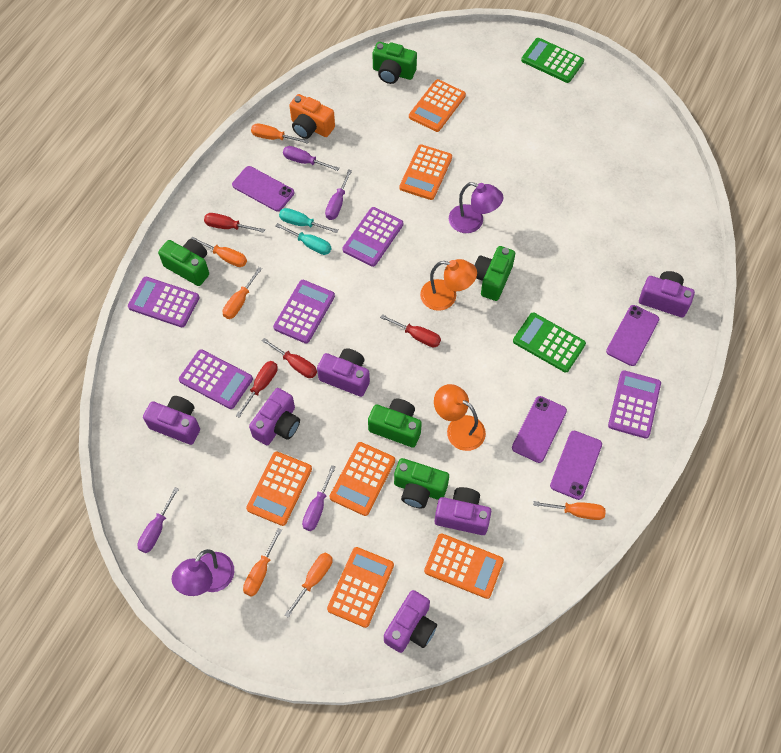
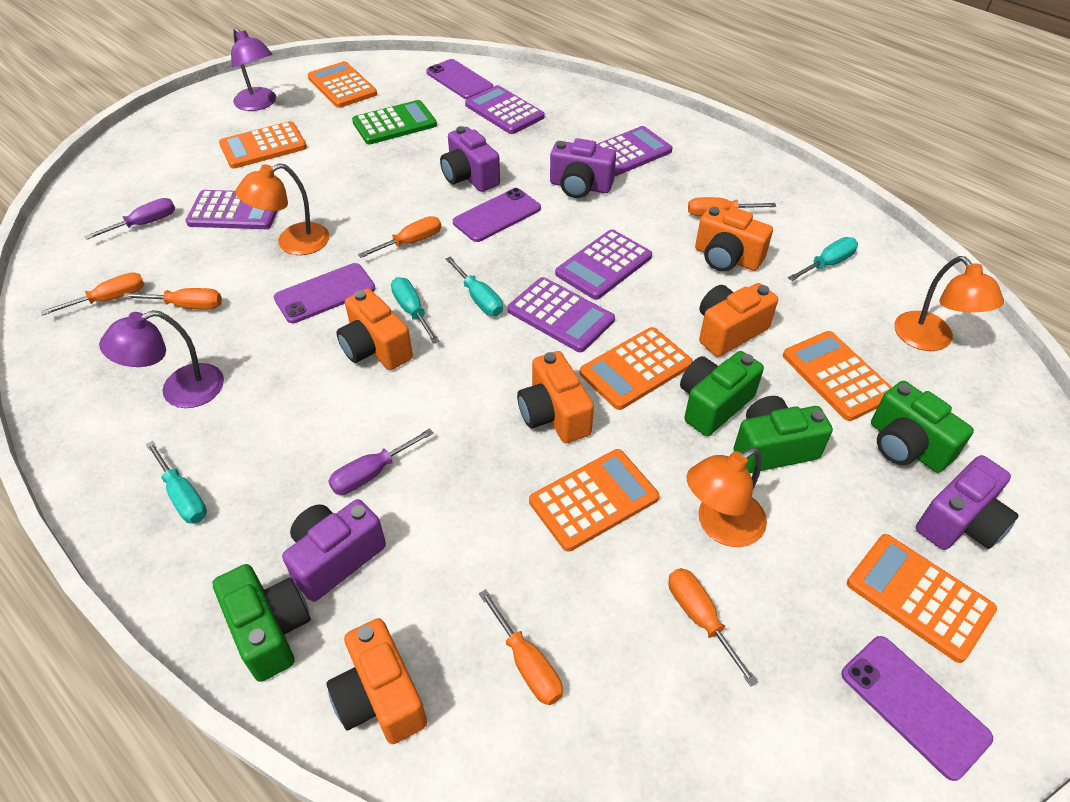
green calculator: [513,313,586,373] [521,38,584,83] = 2 -> [352,100,437,145] = 1
green camera: [158,239,209,286] [368,399,422,448] [372,42,417,84] [394,458,449,508] [474,246,515,301] = 5 -> [212,564,311,682] [680,351,764,436] [733,396,833,473] [871,381,974,473] = 4
orange camera: [289,94,335,139] = 1 -> [326,618,427,744] [336,289,413,370] [517,351,594,443] [695,206,773,272] [699,283,778,357] = 5
orange lamp: [420,259,477,311] [434,384,486,451] = 2 -> [235,163,329,255] [687,447,767,547] [894,256,1004,351] = 3
purple camera: [143,396,200,445] [249,388,300,445] [317,348,370,397] [384,590,437,653] [435,487,491,535] [639,271,695,317] = 6 -> [282,499,386,602] [440,126,500,192] [550,138,616,198] [916,455,1019,550] = 4
purple screwdriver: [137,487,179,553] [283,146,340,171] [302,465,336,531] [325,169,352,220] = 4 -> [84,198,175,240] [328,428,434,495] = 2
red screwdriver: [204,213,265,233] [236,361,278,418] [262,338,317,378] [380,314,441,347] = 4 -> none = 0
turquoise screwdriver: [275,223,331,255] [279,208,339,233] = 2 -> [146,441,207,524] [391,277,439,344] [445,256,503,316] [788,237,858,281] = 4

